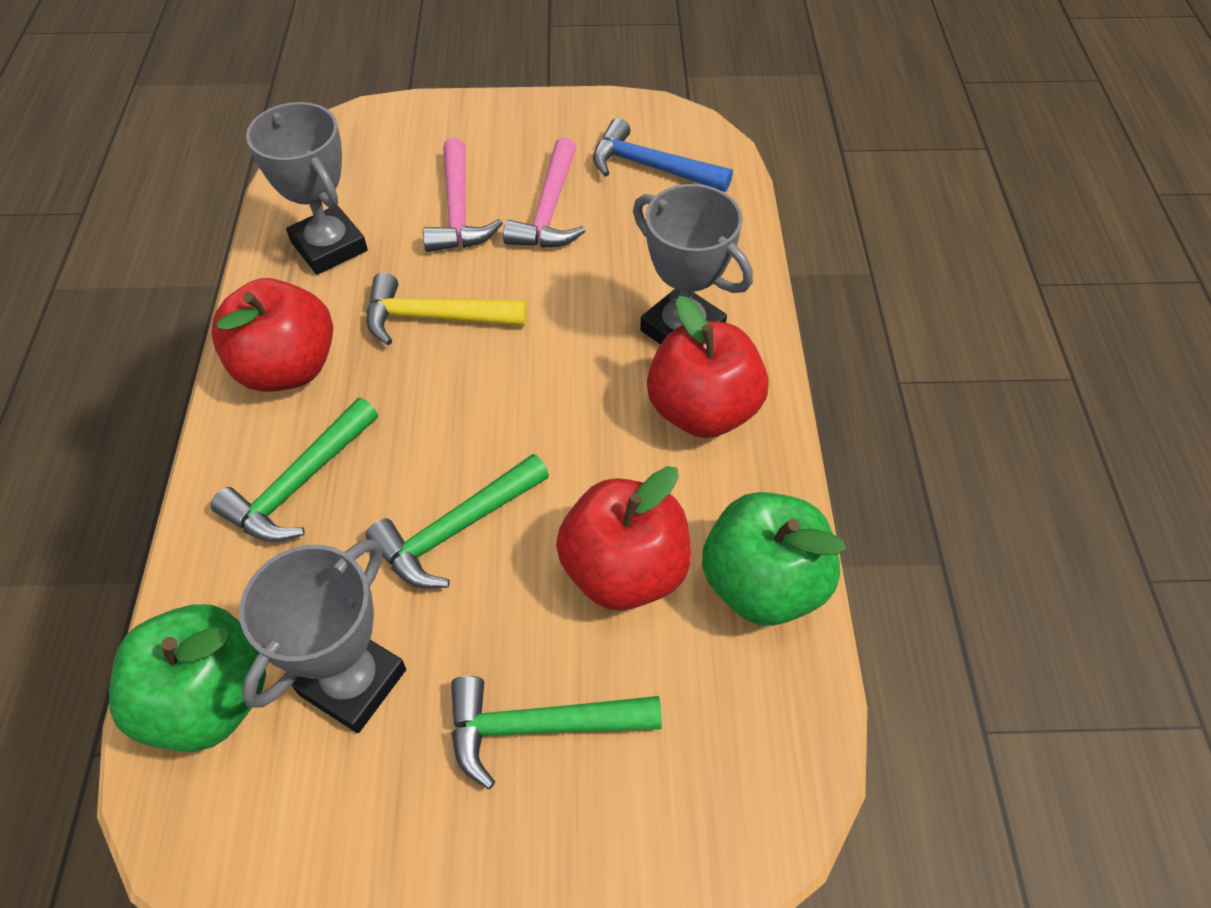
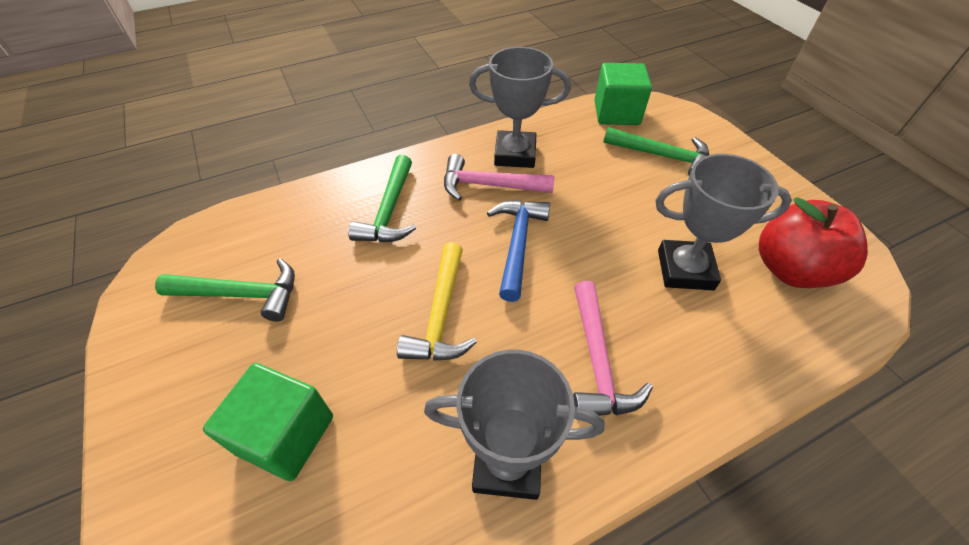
green apple: [109,604,266,752] [702,492,846,626] = 2 -> none = 0
green cube: none = 0 -> [203,363,333,481] [594,63,652,125] = 2
red apple: [211,278,333,392] [556,466,691,611] [647,296,769,438] = 3 -> [759,197,868,288] = 1

